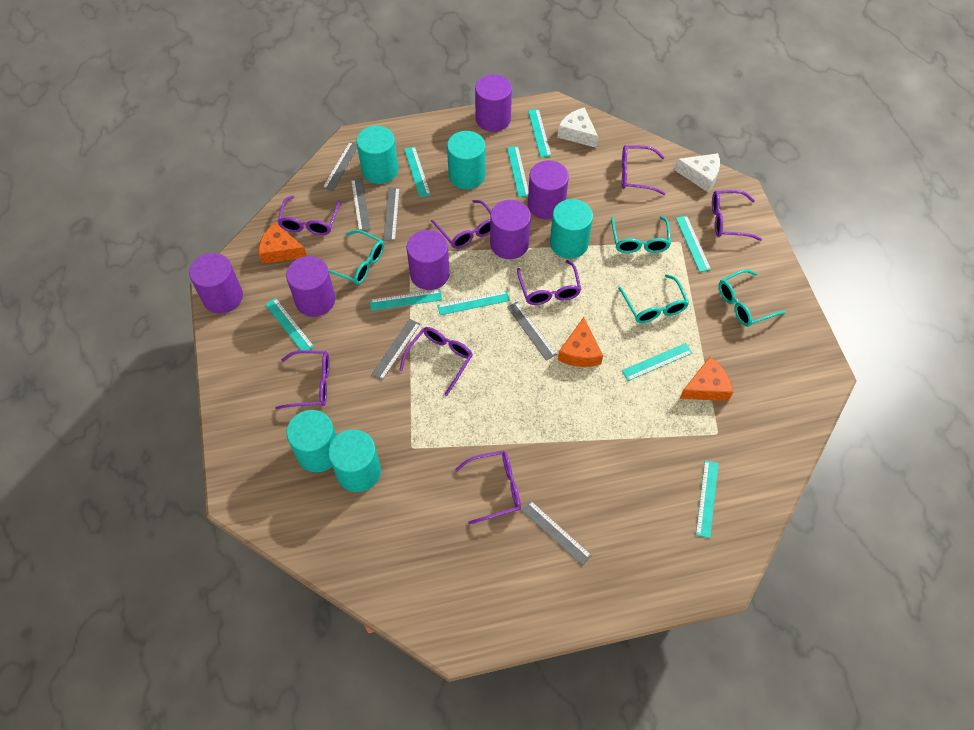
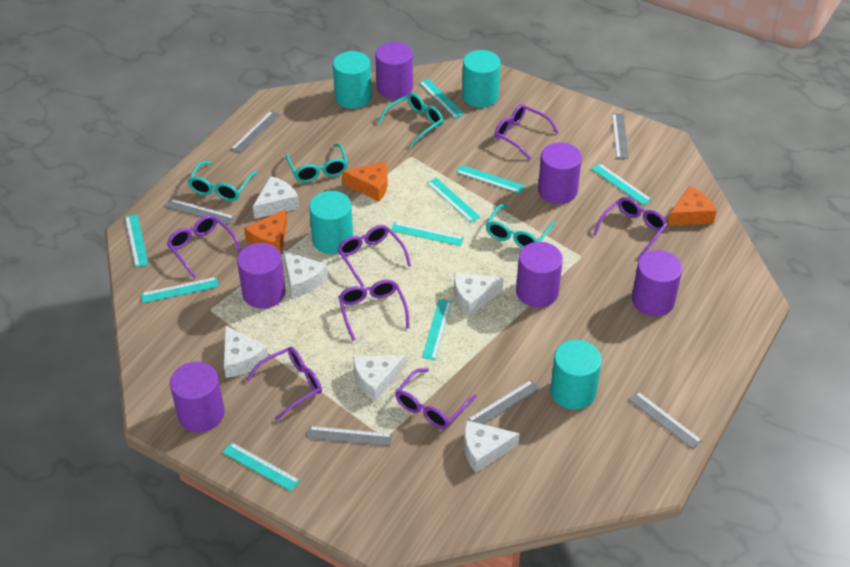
purple glasses: [275,350,330,410] [278,196,341,235] [399,327,473,396] [431,200,491,249] [455,451,521,525] [517,260,581,305] [622,145,665,195] [712,190,762,241] = 8 -> [167,215,241,279] [246,347,322,421] [337,225,411,287] [339,280,410,341] [395,368,477,429] [495,104,559,160] [593,197,667,259] = 7
turquoise cylinder: [286,410,337,472] [328,429,381,492] [356,126,398,184] [447,131,485,189] [550,199,593,259] = 5 -> [309,191,353,254] [333,51,372,109] [462,50,501,107] [550,340,602,410] = 4
white cheese: [557,107,598,148] [674,153,720,192] = 2 -> [224,326,268,378] [253,176,299,219] [283,250,328,298] [353,355,406,402] [454,273,504,316] [464,420,520,473] = 6

